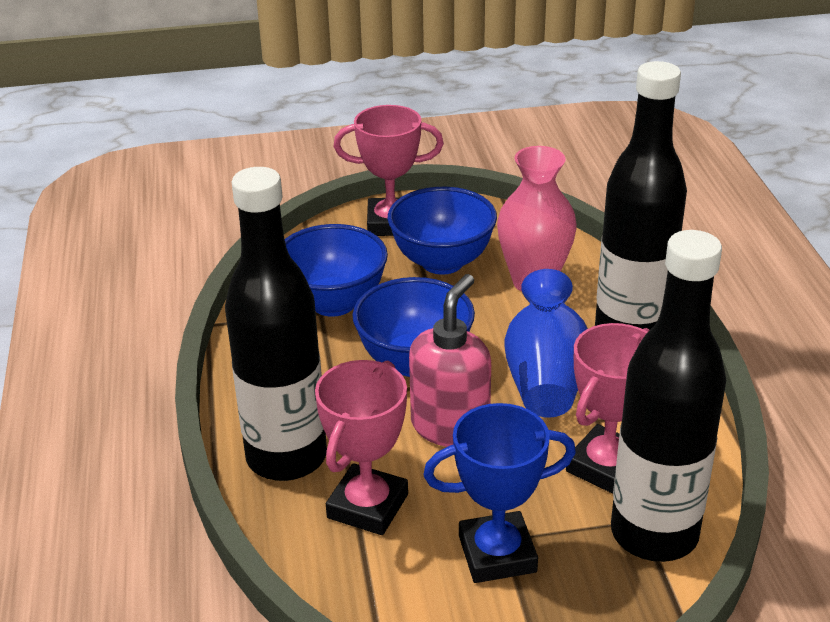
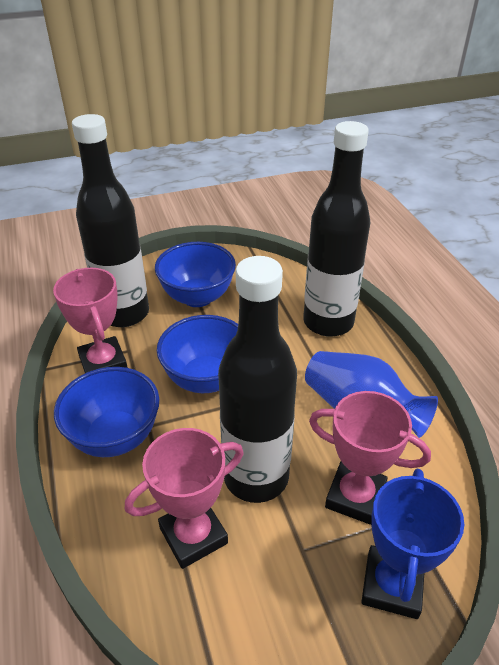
pink soap dispenser: [409,274,491,447] = 1 -> none = 0
pink vase: [497,146,577,292] = 1 -> none = 0

